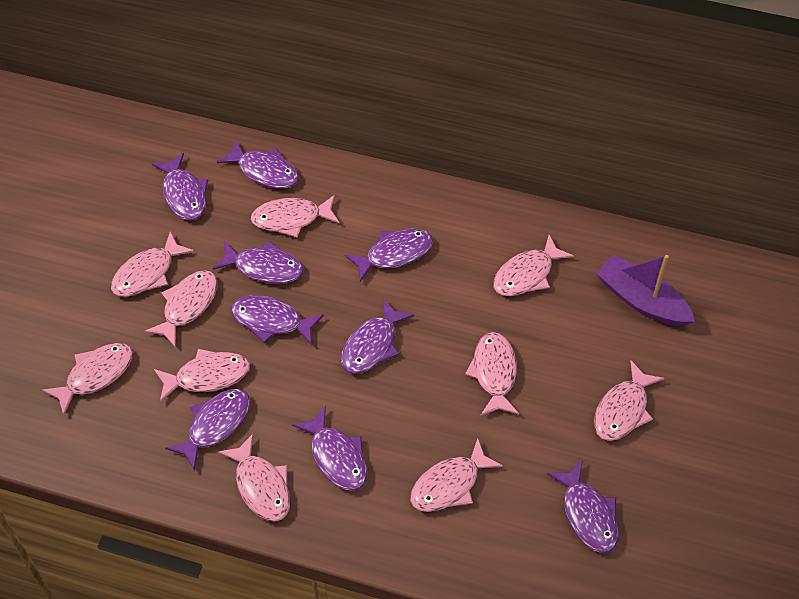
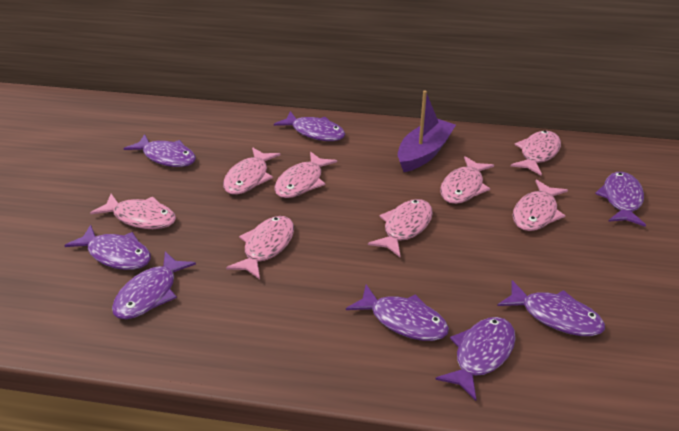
pink fish: [42,343,133,415] [111,231,194,297] [145,270,218,348] [154,349,250,402] [218,434,290,522] [251,195,340,238] [410,438,503,512] [465,332,519,416] [493,235,574,296] [594,361,664,441] = 10 -> [90,194,176,229] [223,147,280,195] [226,216,294,279] [274,152,337,198] [368,199,433,257] [440,156,494,204] [511,131,561,176] [513,180,568,231] = 8
purple fish: [152,153,208,220] [165,389,250,471] [212,240,303,284] [217,139,299,189] [231,295,324,345] [292,406,367,491] [341,299,414,374] [345,229,433,282] [547,460,619,553] = 9 -> [64,225,151,270] [112,251,196,319] [124,134,196,167] [274,111,345,141] [346,284,449,341] [435,317,516,401] [497,280,605,336] [595,172,646,227] = 8

